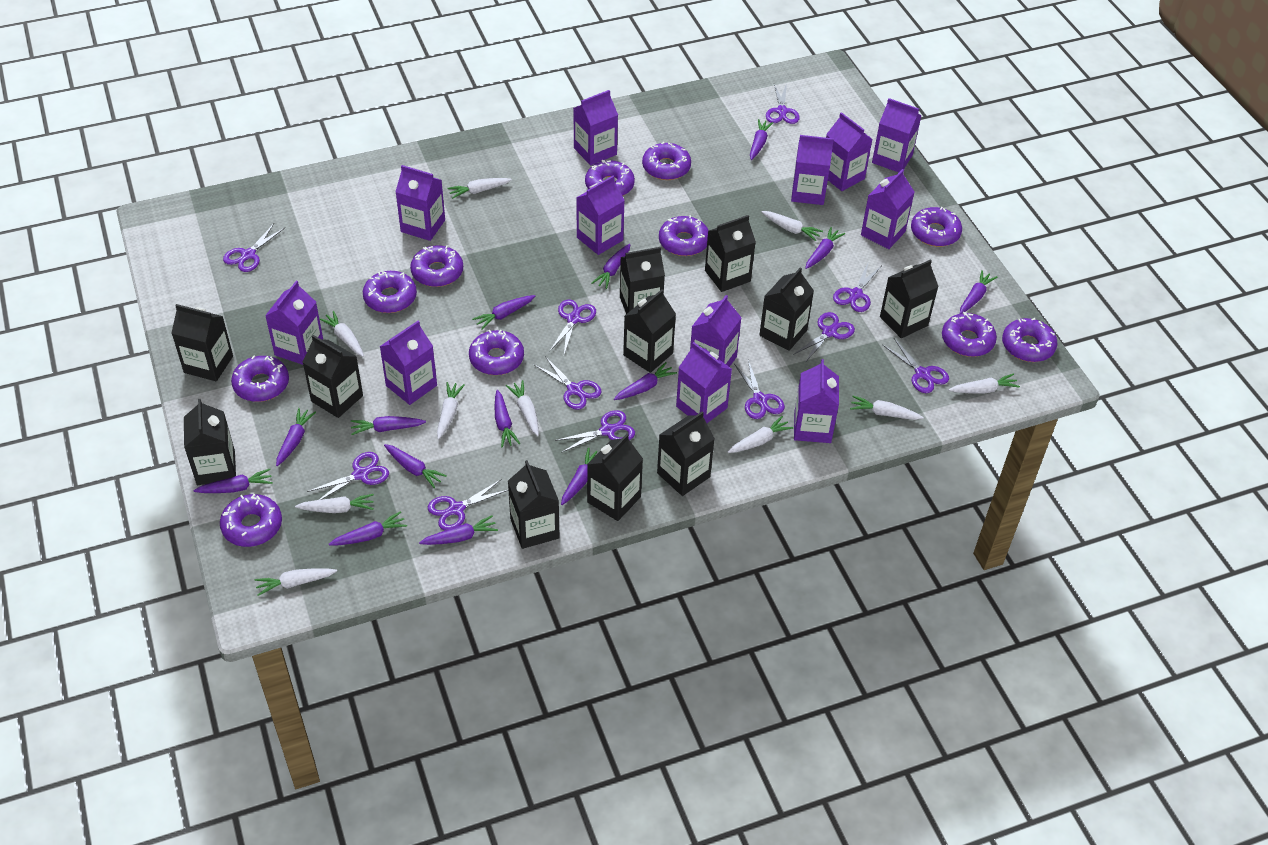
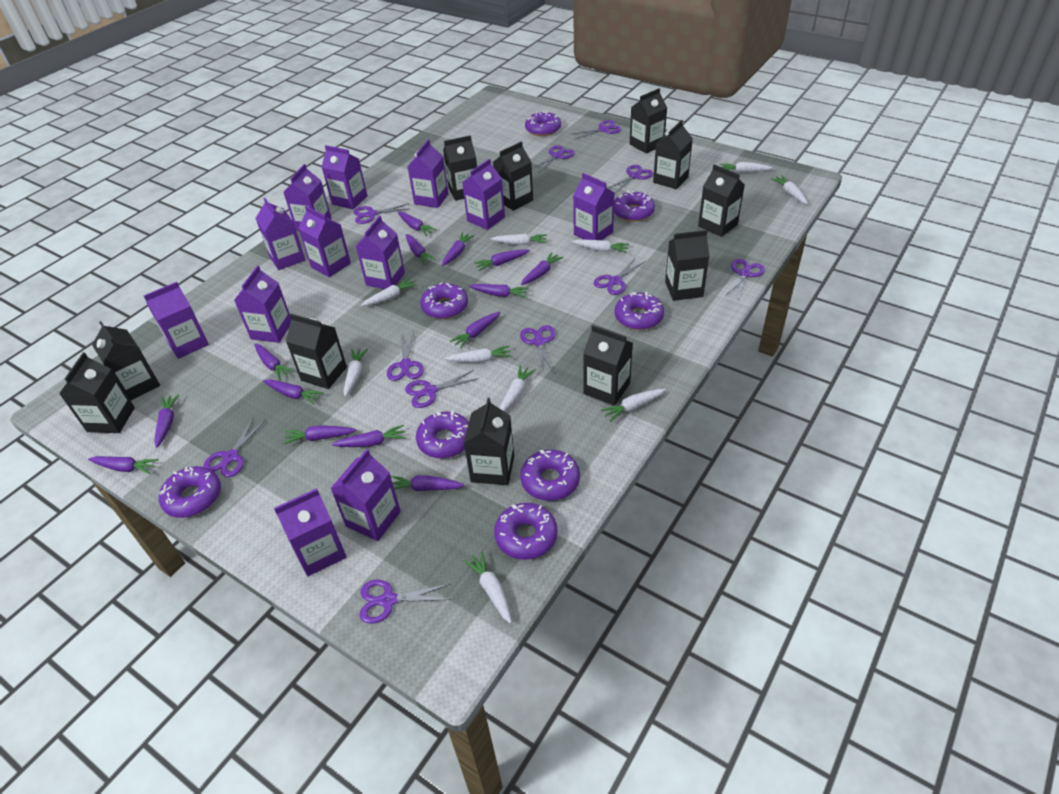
purple donut: [220,494,282,547] [231,356,289,402] [363,271,417,313] [410,245,463,287] [469,330,524,375] [585,160,635,196] [642,141,691,180] [659,215,709,256] [911,207,962,247] [942,312,997,357] [1002,318,1057,362] = 11 -> [159,466,221,518] [416,411,469,458] [420,282,468,319] [494,503,558,560] [520,450,580,501] [525,111,561,136] [614,191,655,222] [615,292,664,330] = 8

